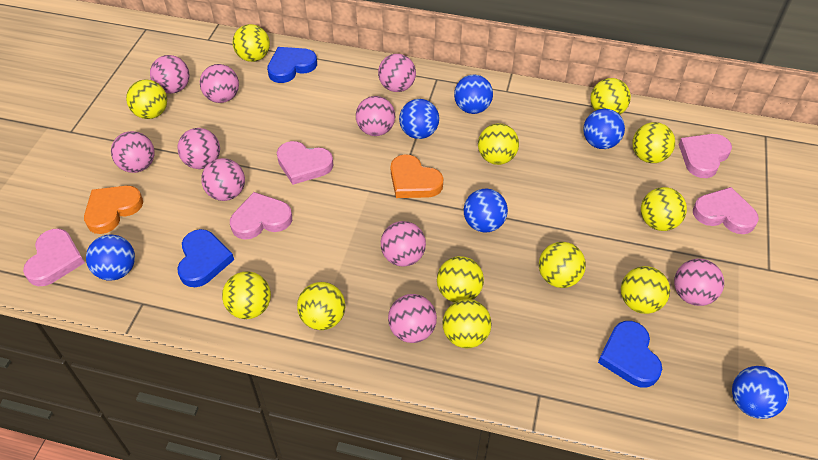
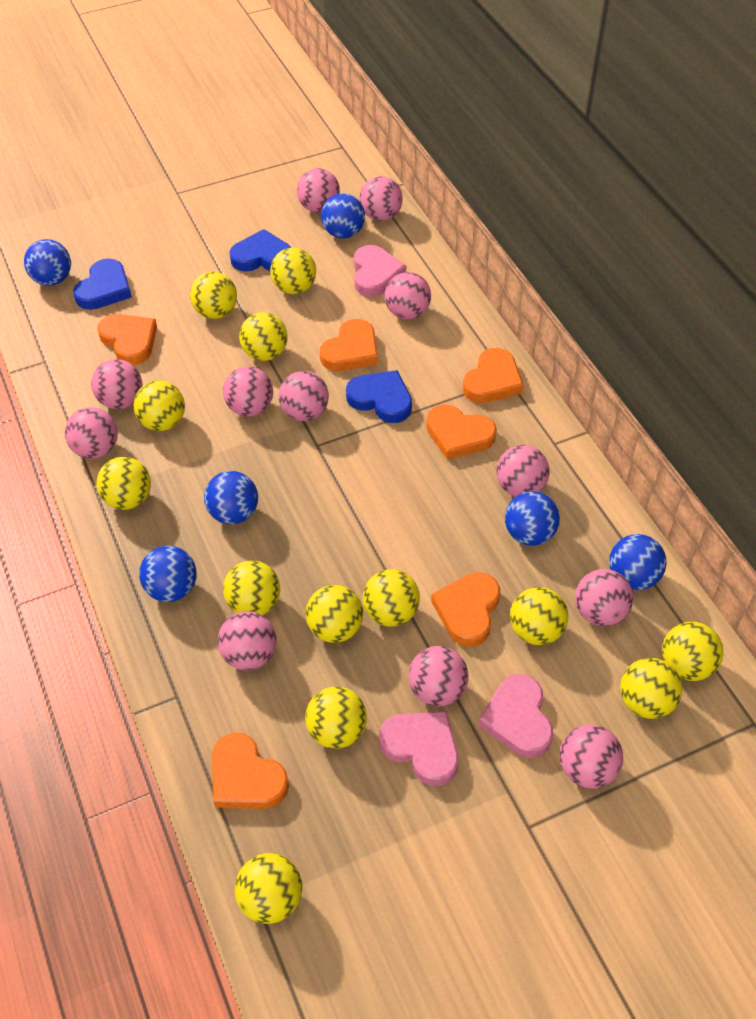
orange heart: [84,186,143,234] [391,154,443,198] = 2 -> [97,314,157,365] [212,732,289,809] [320,319,378,371] [426,405,497,460] [431,572,500,647] [463,348,524,403] = 6
pink ball: [111,131,155,173] [150,55,189,94] [177,128,220,169] [200,64,239,103] [201,158,245,201] [356,96,395,136] [378,54,416,92] [381,221,426,267] [388,294,437,343] [674,259,724,306] = 10 -> [65,407,118,459] [91,359,142,409] [218,611,277,670] [223,366,273,417] [279,371,329,421] [297,168,340,213] [359,176,403,221] [385,272,431,320] [409,646,468,707] [496,445,549,497] [559,724,623,789] [575,569,633,626] = 12
pink heart: [23,229,85,286] [230,192,292,239] [277,141,333,185] [679,134,732,178] [693,187,759,234] = 5 -> [354,245,406,297] [379,711,459,786] [478,674,553,758] = 3
yellow ball: [126,79,167,119] [222,271,271,319] [233,24,270,62] [297,282,346,330] [437,256,484,302] [442,299,492,348] [478,123,519,165] [539,242,586,288] [590,78,631,115] [621,266,670,314] [632,122,675,163] [641,187,687,231] = 12 -> [96,457,151,510] [133,381,185,431] [190,272,237,319] [223,560,280,615] [234,853,302,924] [239,312,288,361] [270,248,316,294] [305,585,363,643] [305,686,367,749] [363,569,420,627] [510,587,568,645] [620,658,682,719] [662,622,723,681] = 13

